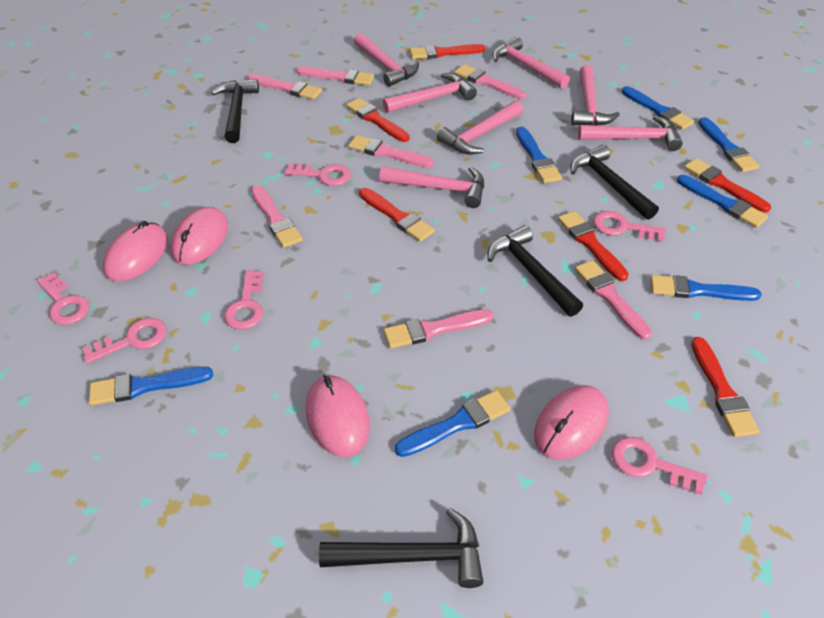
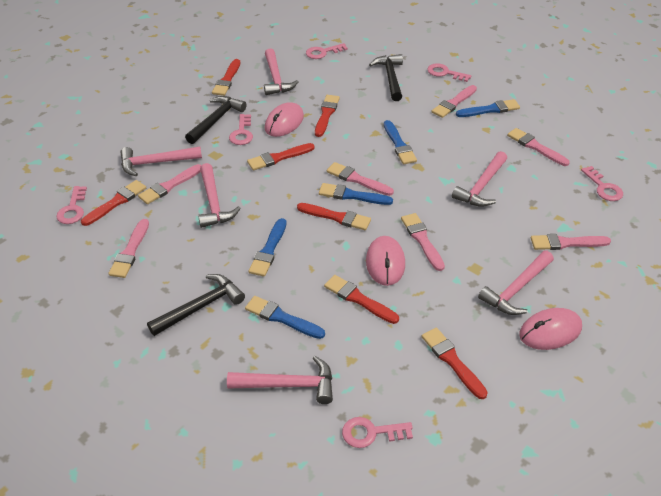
black hammer: [211,79,259,143] [319,508,483,588] [488,225,583,317] [570,145,659,220] = 4 -> [147,274,245,336] [185,96,247,144] [369,54,403,101] = 3
blue brush: [89,367,213,405] [395,390,510,457] [516,127,562,183] [622,86,694,130] [650,275,762,301] [677,175,768,228] [698,117,759,172] = 7 -> [245,296,325,339] [249,218,287,277] [319,183,393,205] [384,120,417,164] [456,99,520,117] = 5
pink hammer: [354,33,419,87] [379,166,484,208] [383,73,477,113] [437,101,523,154] [492,37,570,89] [571,65,620,126] [578,115,683,151] = 7 -> [120,147,202,176] [198,163,241,228] [227,356,333,404] [264,48,299,95] [452,151,507,207] [478,251,554,315] = 6
pink mouse: [103,221,168,282] [170,207,228,265] [306,375,370,457] [534,385,609,460] = 4 -> [265,102,304,137] [366,236,405,286] [519,308,582,350] = 3
red brush: [346,98,410,142] [359,188,435,242] [410,44,486,59] [558,211,629,281] [684,158,771,212] [691,337,760,437] = 6 -> [81,180,146,226] [212,59,240,96] [247,143,315,170] [297,203,371,230] [315,95,340,137] [324,275,399,324] [422,328,488,399] = 7

